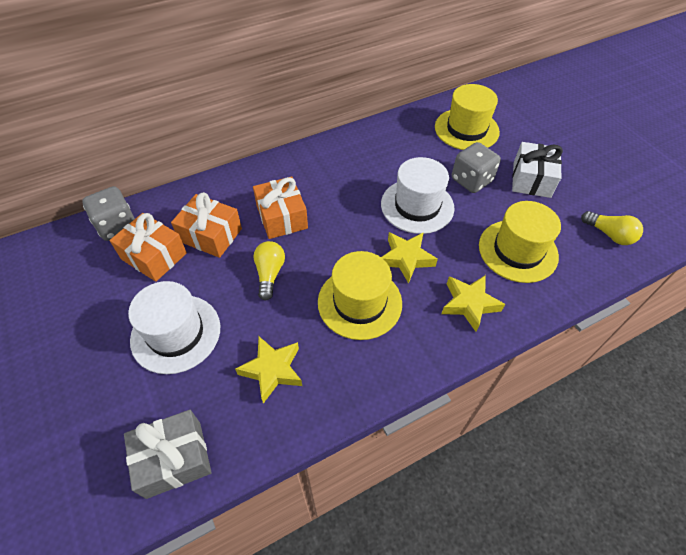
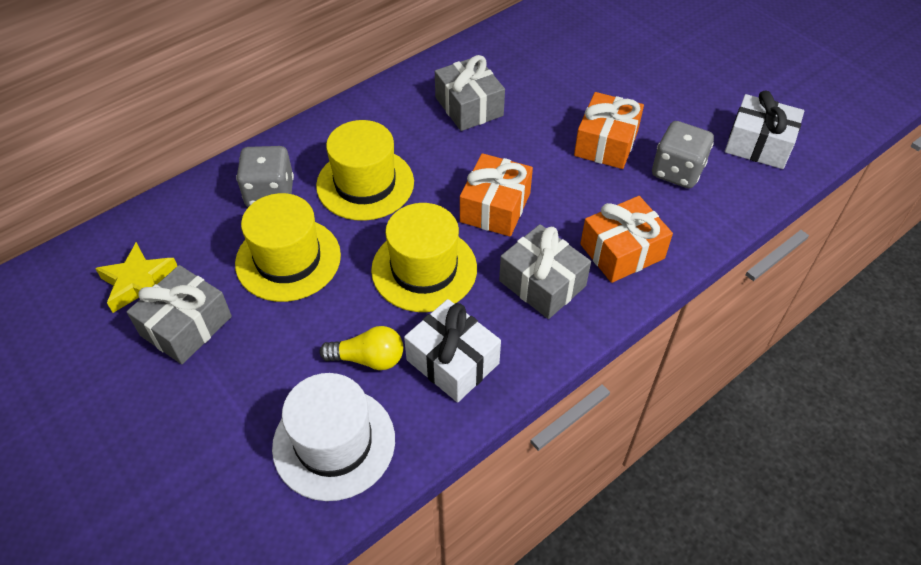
grey gift: [124,410,212,499] = 1 -> [127,265,232,364] [435,55,505,131] [499,224,591,319] = 3
white gift: [512,142,563,198] = 1 -> [404,299,501,402] [725,90,804,169] = 2
white hat: [128,281,221,374] [381,157,455,234] = 2 -> [272,373,395,501] = 1
yellow light bulb: [253,241,285,300] [581,211,643,245] = 2 -> [319,326,403,370] = 1
yellow star: [235,337,302,403] [381,232,438,284] [441,275,505,332] = 3 -> [95,242,177,313] = 1

